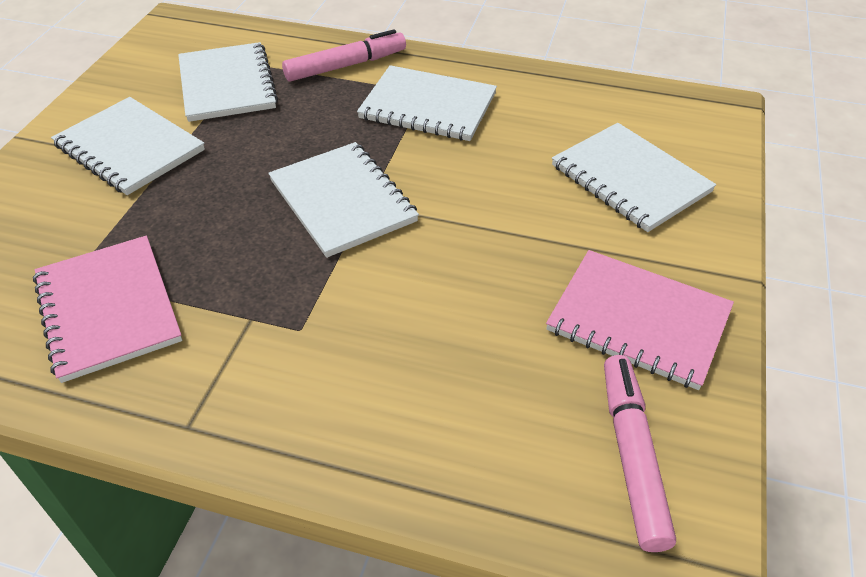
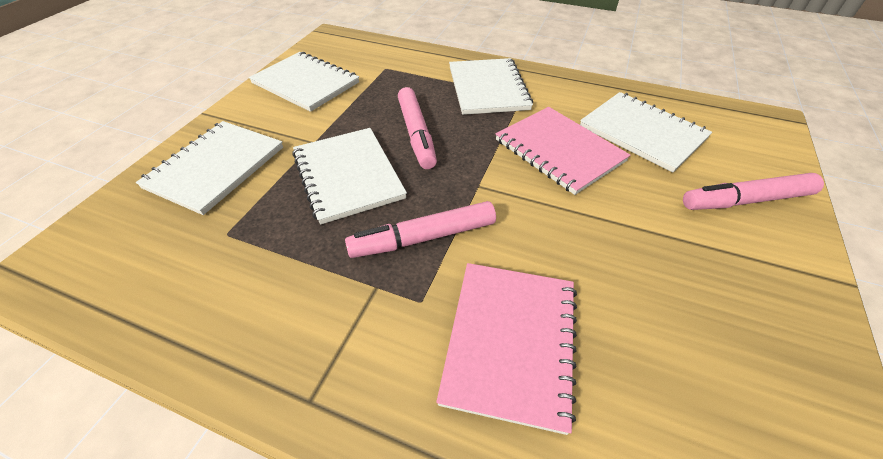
pink marker: [282,29,406,82] [604,355,676,552] = 2 -> [345,201,496,258] [398,87,437,169] [683,173,824,210] = 3

